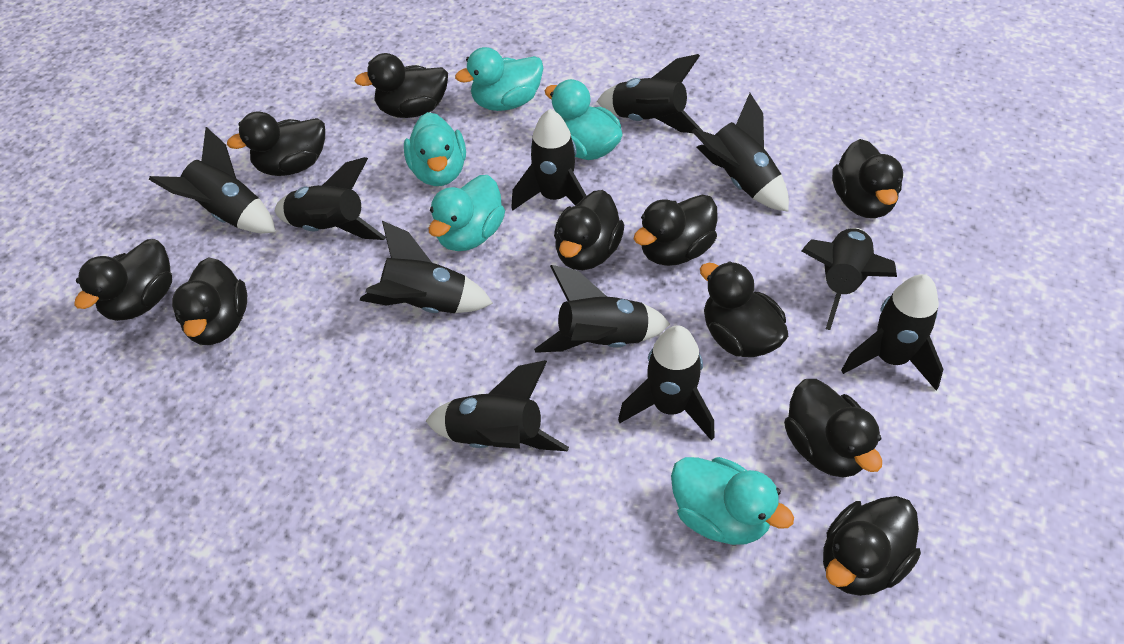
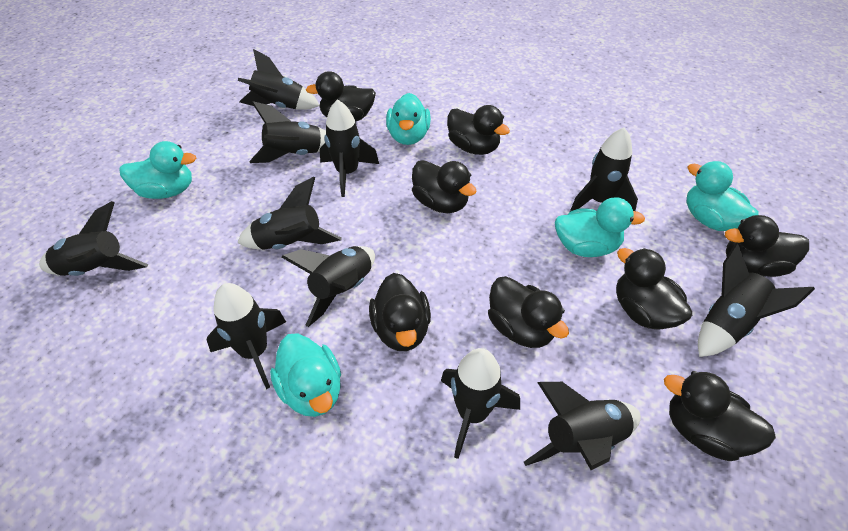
black duck: [74,239,172,321] [172,257,247,345] [227,112,325,176] [355,53,448,118] [554,190,624,270] [634,195,718,266] [700,262,788,357] [784,379,882,478] [823,496,921,596] [832,139,903,218] = 10 -> [306,71,376,122] [369,273,431,351] [412,160,477,213] [447,105,510,155] [488,276,569,348] [616,248,692,330] [664,371,776,461] [725,215,809,277] = 8

